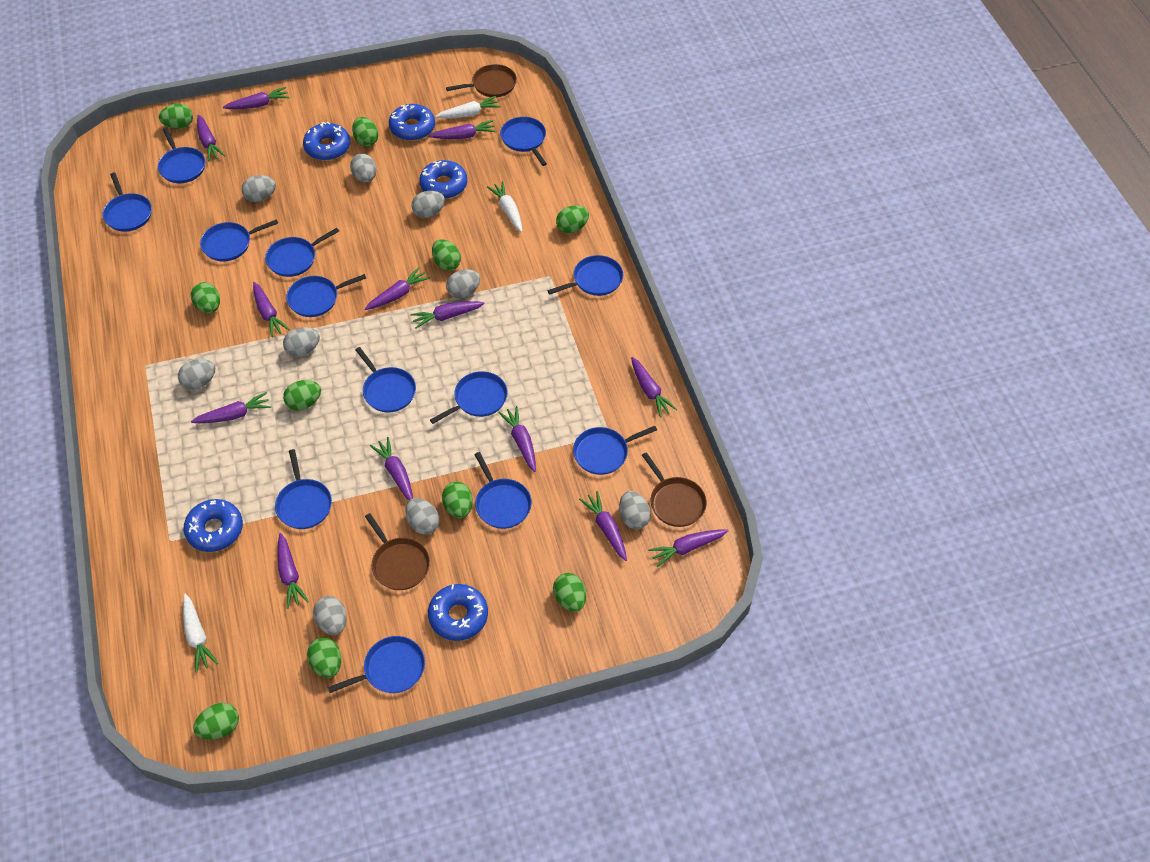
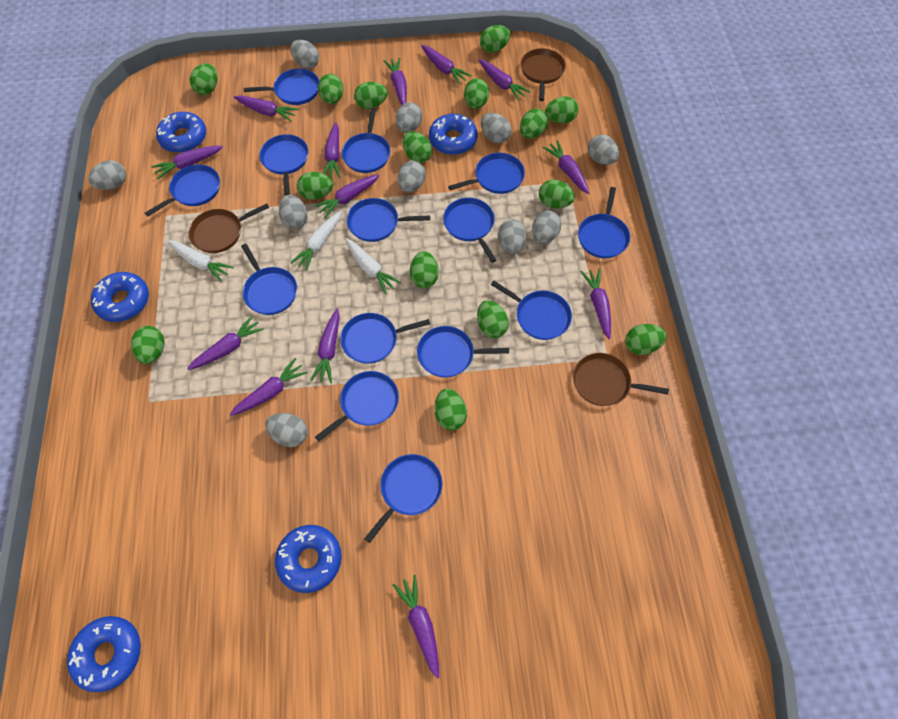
blue pan: [103,172,152,232] [158,127,205,183] [200,219,278,261] [265,228,339,277] [275,449,332,529] [286,274,366,317] [328,636,425,693] [355,347,416,412] [430,371,508,424] [474,452,532,529] [500,117,547,166] [547,255,623,296] [573,426,657,475] = 13 -> [145,164,220,216] [241,244,297,315] [244,69,319,105] [259,134,308,196] [315,371,399,442] [340,313,430,364] [342,108,390,173] [347,198,430,242] [364,454,442,543] [417,326,509,378] [443,198,496,263] [448,153,525,194] [491,281,572,340] [578,187,630,258] = 14
green egg: [159,104,193,129] [191,282,220,313] [193,703,239,740] [283,380,321,411] [307,637,341,678] [352,117,378,146] [432,239,461,271] [442,482,473,518] [553,573,586,612] [556,205,589,233] = 10 -> [131,326,165,364] [190,63,217,95] [297,172,333,200] [318,74,343,104] [354,82,388,109] [402,131,432,163] [410,251,439,288] [435,388,467,430] [464,78,489,109] [477,300,509,338] [480,25,510,53] [520,109,548,139] [539,180,575,208] [545,96,579,124] [625,324,667,355] = 15
grey egg: [178,359,215,390] [241,175,276,202] [283,327,320,357] [313,596,347,635] [350,153,376,183] [405,498,440,535] [411,191,445,218] [446,269,480,299] [619,491,651,529] = 9 -> [88,160,126,190] [265,413,308,447] [279,194,308,229] [290,40,319,69] [396,102,422,133] [398,160,426,193] [481,113,511,143] [498,219,526,254] [532,211,562,244] [588,135,619,165] = 10

